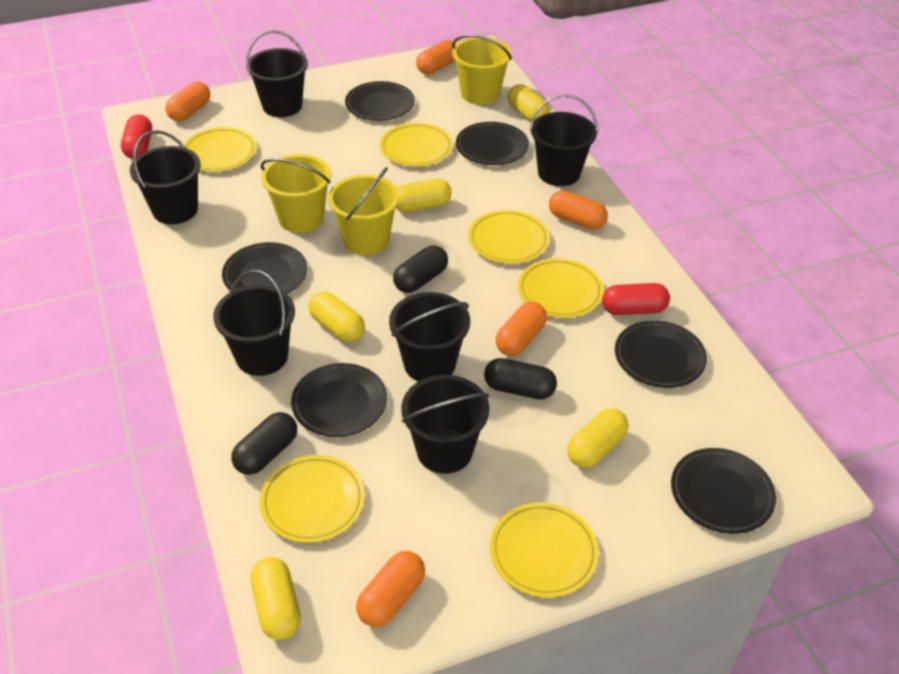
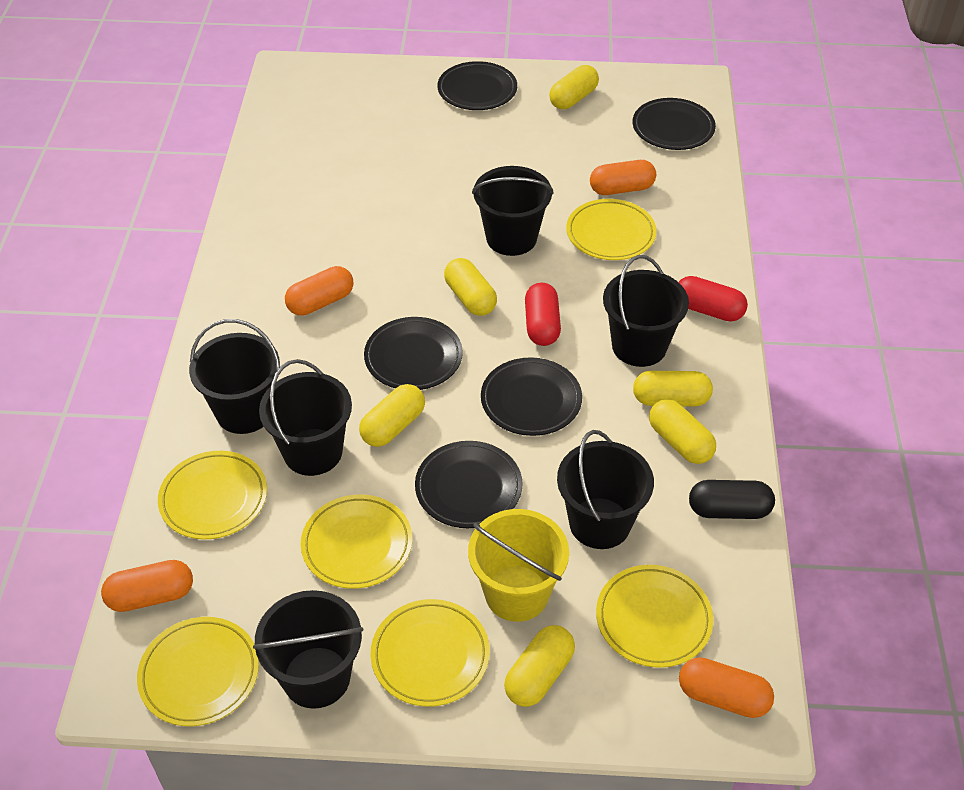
black capsule: [232,412,297,475] [393,245,448,293] [484,358,557,400] = 3 -> [689,480,775,519] = 1
black plate: [222,242,308,294] [291,363,387,437] [345,81,415,121] [456,122,529,165] [615,320,707,388] [671,448,776,534] = 6 -> [364,317,463,390] [415,441,523,528] [437,61,517,110] [481,357,582,436] [633,98,716,150] = 5
orange capsule: [165,81,210,121] [356,551,425,627] [416,40,456,74] [496,302,547,356] [549,190,608,230] = 5 -> [101,560,193,612] [285,266,353,316] [590,160,656,195] [679,657,774,718] = 4
yellow bucket: [261,154,331,233] [328,167,399,255] [452,35,512,105] = 3 -> [468,509,569,622] = 1
yellow capsule: [250,557,301,640] [308,292,365,342] [396,179,452,212] [507,84,550,122] [567,408,629,468] = 5 -> [359,384,425,447] [444,258,497,316] [504,625,575,707] [549,65,599,109] [633,371,713,407] [649,399,716,464] = 6

